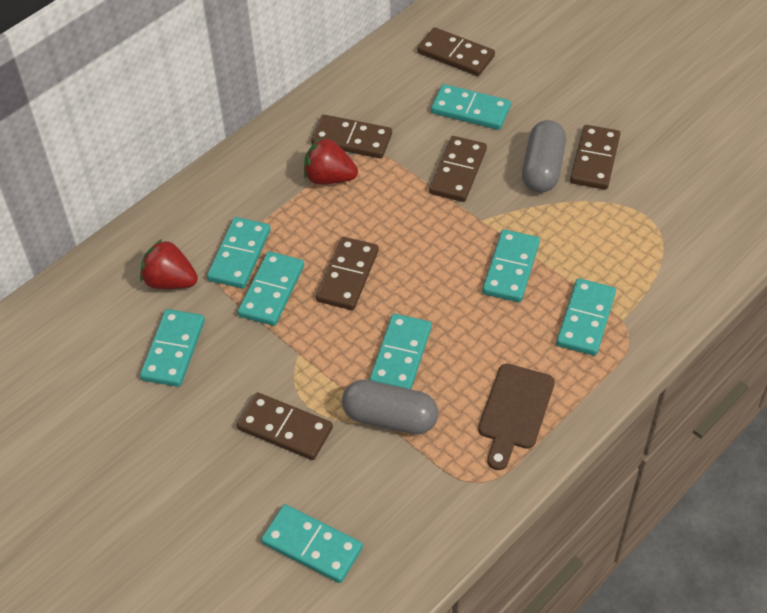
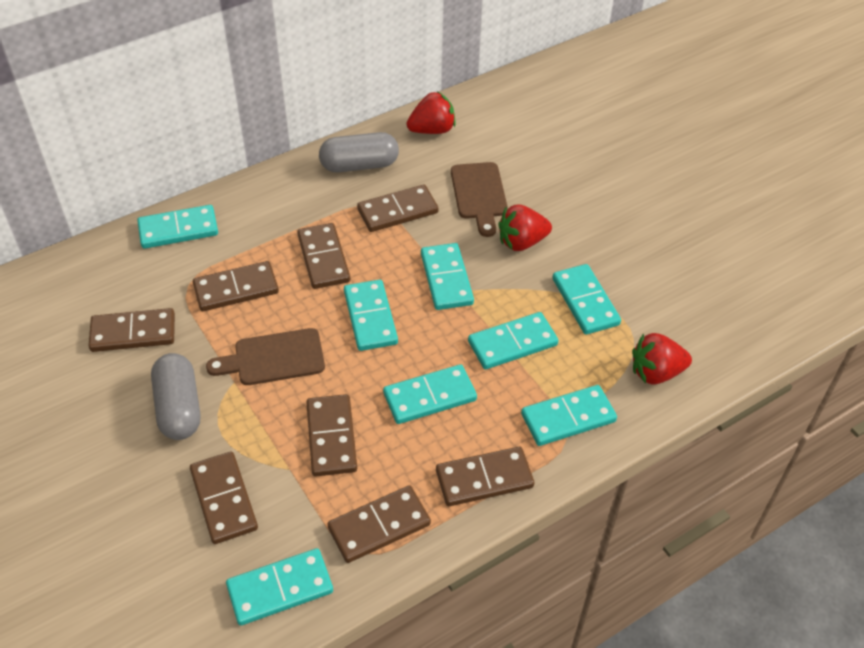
brown cutting board: [478,364,555,470] = 1 -> [206,328,325,385] [451,162,508,237] = 2
brown domino: [237,392,333,460] [311,114,392,159] [316,237,379,310] [417,27,495,76] [429,136,487,202] [570,125,620,190] = 6 -> [88,308,175,352] [190,451,258,544] [193,261,279,311] [297,223,350,289] [306,394,357,477] [328,485,431,563] [357,185,438,232] [436,447,534,506] = 8
red strawberry: [140,239,198,289] [304,137,358,184] = 2 -> [407,91,456,134] [498,205,552,251] [632,333,692,385] = 3

